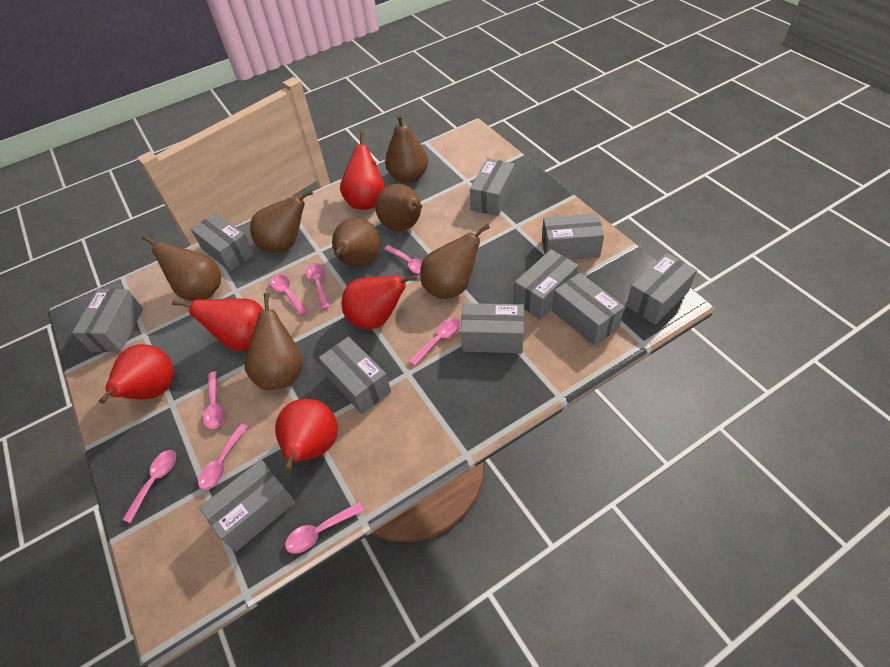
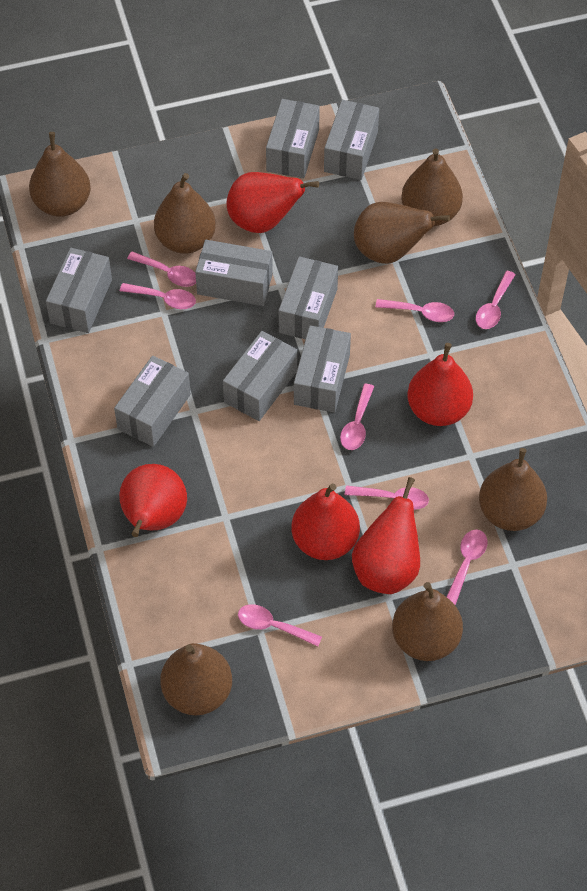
grey box: [72,289,143,352] [191,213,254,272] [199,459,295,552] [319,337,391,414] [461,303,524,353] [470,158,515,216] [514,250,579,319] [542,213,604,260] [552,273,625,346] [626,253,697,325] = 10 -> [46,248,112,333] [114,356,191,447] [195,240,273,306] [223,331,297,421] [266,99,320,178] [278,256,338,339] [294,325,351,413] [324,100,379,180] = 8

